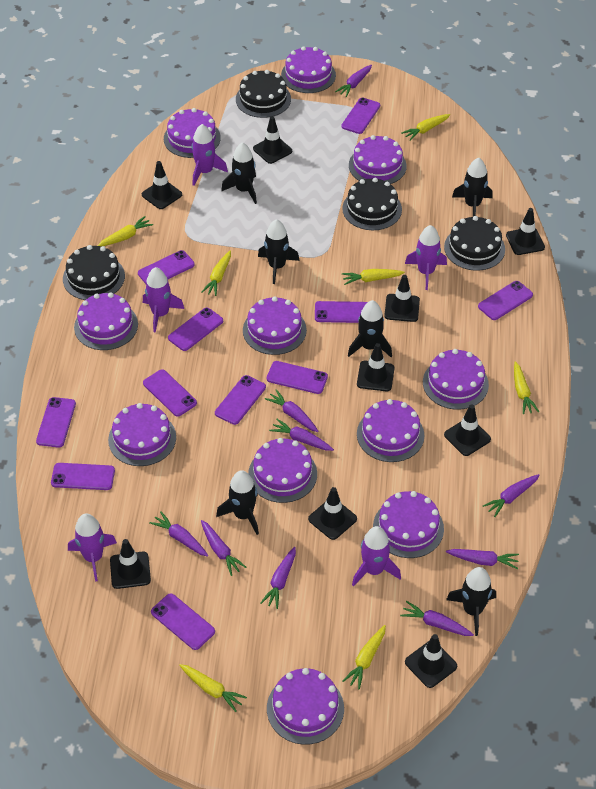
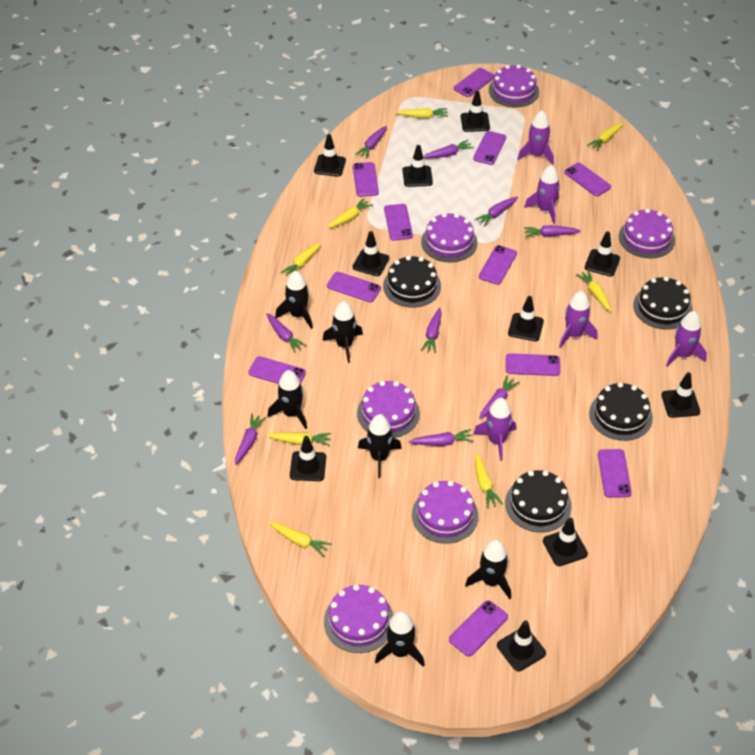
black traffic cone: [110,539,151,589] [142,161,182,209] [253,116,292,164] [308,487,357,540] [357,343,395,391] [384,275,420,322] [405,634,457,688] [444,405,491,456] [506,208,545,255] = 9 -> [290,436,326,481] [314,134,346,177] [353,231,389,276] [403,145,433,187] [461,91,490,132] [497,621,546,672] [508,296,544,341] [543,517,588,566] [585,231,620,277] [661,372,700,418] = 10
purple cake: [74,293,138,350] [108,403,176,466] [164,108,221,158] [243,296,307,355] [248,438,317,503] [267,668,344,745] [281,46,336,93] [349,135,407,184] [357,399,424,462] [373,491,444,558] [423,349,489,410] = 11 -> [324,584,394,653] [357,381,420,438] [412,481,479,544] [421,213,478,262] [489,65,539,107] [619,209,675,258] = 6
yellow carrot: [97,216,153,246] [179,664,247,712] [202,251,231,296] [342,269,405,285] [342,625,386,689] [401,114,450,141] [514,361,539,414] = 7 -> [267,432,331,446] [269,522,332,557] [280,242,322,276] [327,198,373,228] [396,108,448,118] [475,454,503,508] [576,270,611,312] [587,122,624,151] = 8

